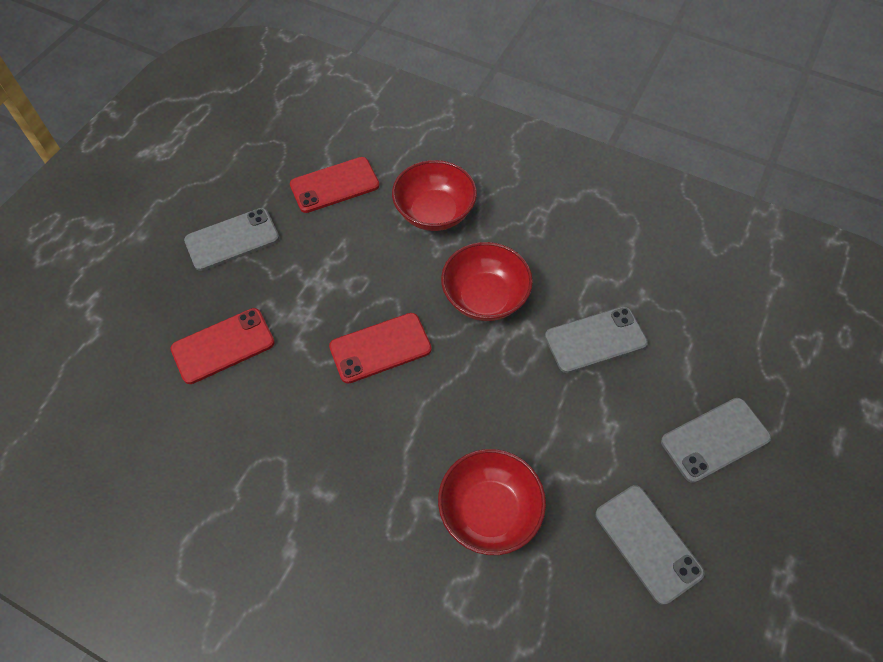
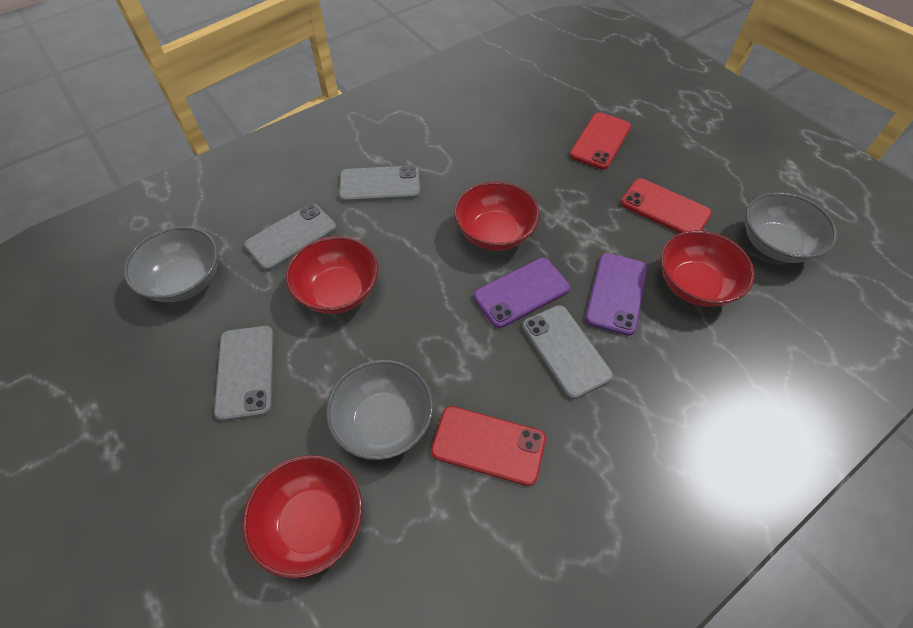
grey bowl: none = 0 -> [124,226,218,302] [326,360,433,460] [746,192,837,263] = 3
purple phone: none = 0 -> [473,258,570,328] [585,253,648,336] = 2
red bowl: [392,160,477,231] [438,449,546,555] [441,242,533,321] = 3 -> [242,455,362,579] [286,236,378,314] [454,181,540,251] [661,230,755,307] = 4

